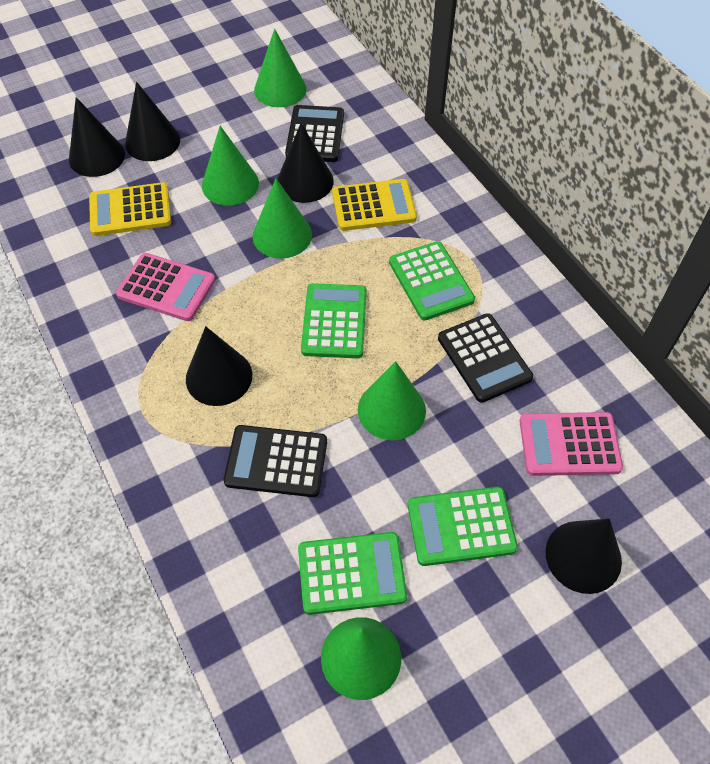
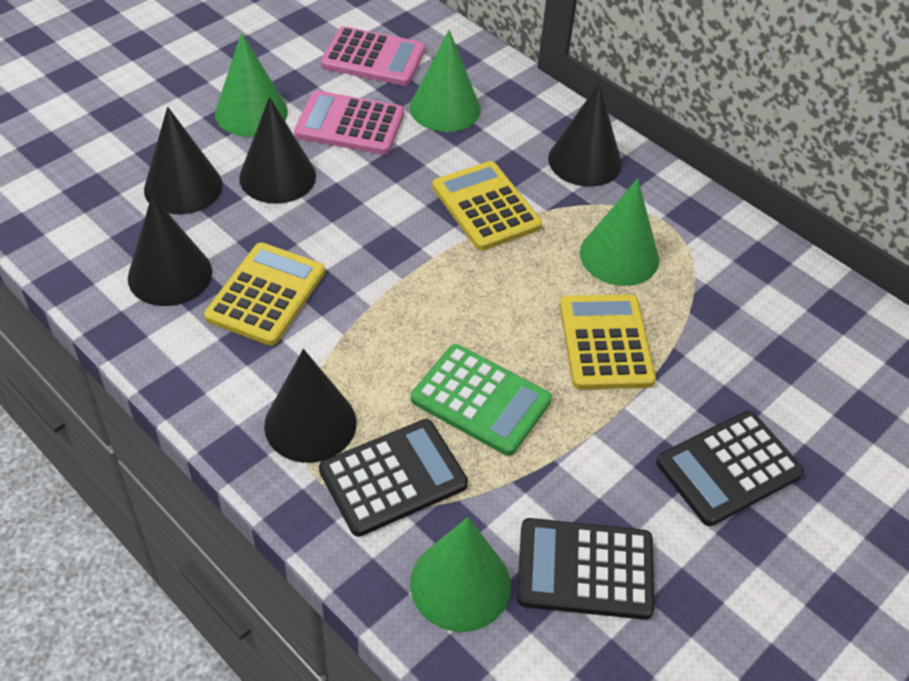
green calculator: [298,532,407,615] [301,283,367,358] [389,241,475,320] [408,487,518,566] = 4 -> [411,344,552,456] = 1
green cone: [202,126,259,206] [252,178,312,258] [254,29,306,107] [321,617,401,700] [358,361,426,440] = 5 -> [215,33,288,137] [410,30,481,132] [410,517,511,632] [580,179,659,286] = 4
yellow calculator: [89,182,171,236] [332,179,417,231] = 2 -> [204,243,325,346] [432,161,542,251] [560,294,656,390] = 3

